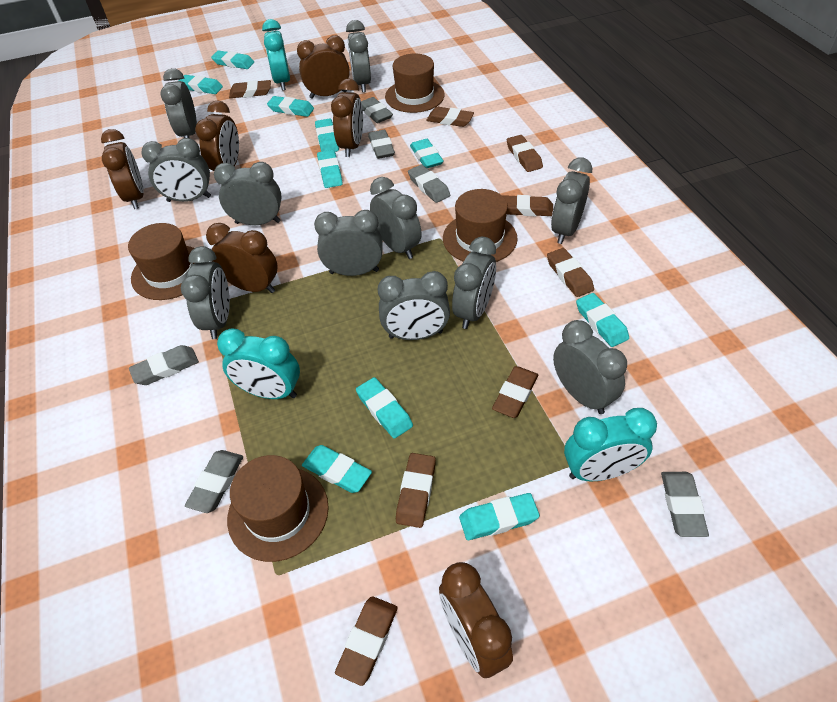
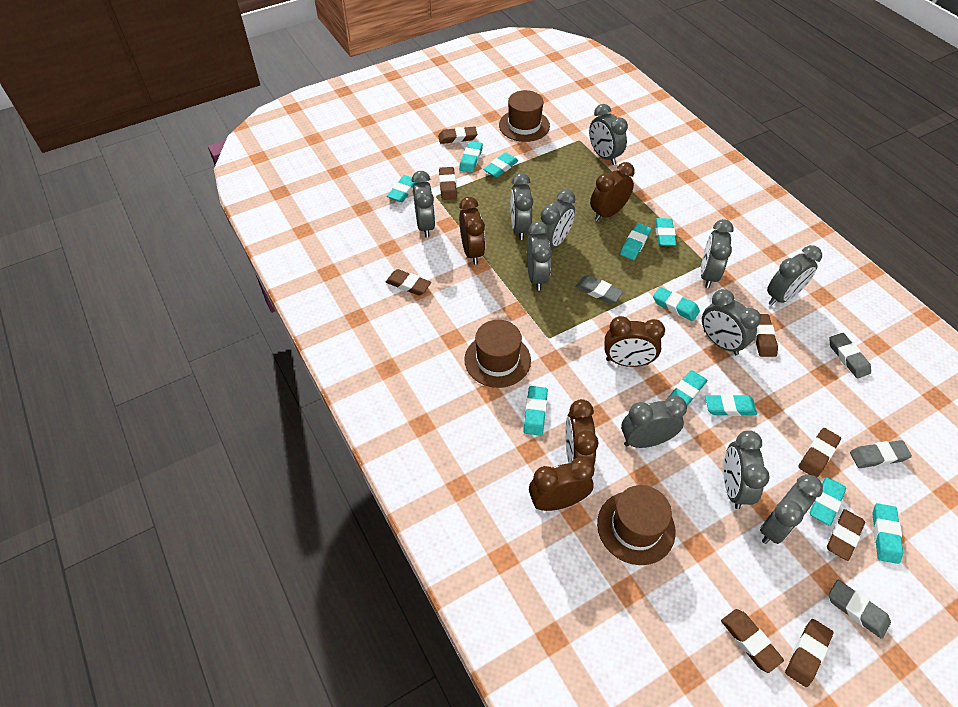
brown clock: [101,129,144,209] [195,100,239,171] [206,223,278,293] [297,35,350,99] [331,79,363,157] [439,562,513,678] = 6 -> [459,197,485,265] [529,457,595,511] [565,399,599,465] [590,162,635,221] [604,316,665,367] = 5
brown hat: [128,223,194,300] [227,455,329,562] [385,54,445,113] [443,189,518,262] = 4 -> [464,320,531,388] [499,90,550,142] [597,485,675,565] = 3
grey eraser: [129,345,199,385] [185,450,243,513] [361,97,393,123] [368,130,395,159] [408,164,450,203] [661,472,709,537] = 6 -> [576,275,623,304] [829,333,871,378] [829,580,891,639] [850,440,912,468] = 4
turquoise clock: [217,328,300,399] [262,19,290,90] [564,408,657,481] = 3 -> none = 0
turquoise eraser: [179,75,223,94] [211,51,254,69] [267,96,314,117] [302,445,372,493] [315,119,339,152] [317,150,343,188] [356,377,413,438] [410,139,444,168] [459,493,540,540] [576,293,629,347] = 10 -> [387,175,417,202] [459,141,483,173] [483,153,518,178] [523,386,548,436] [620,223,651,260] [653,287,700,321] [655,218,676,246] [670,370,707,406] [705,394,757,416] [810,477,846,526] [872,503,903,564] = 11

